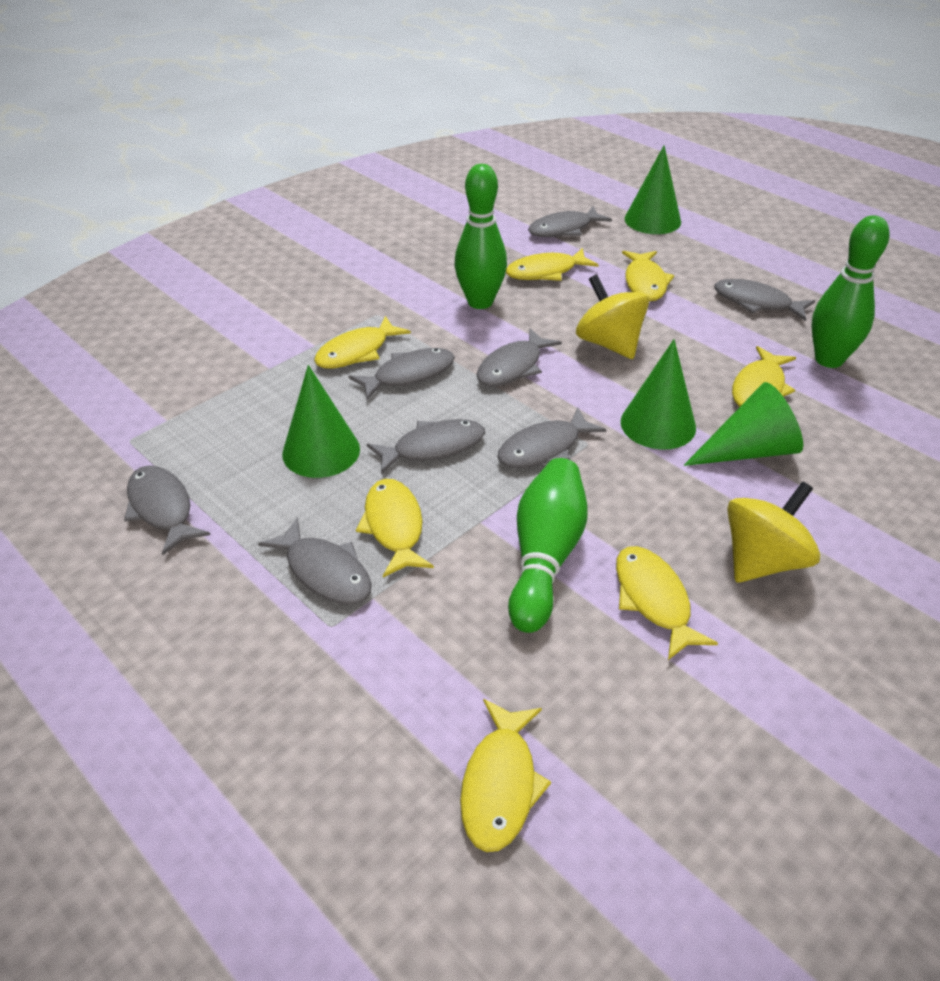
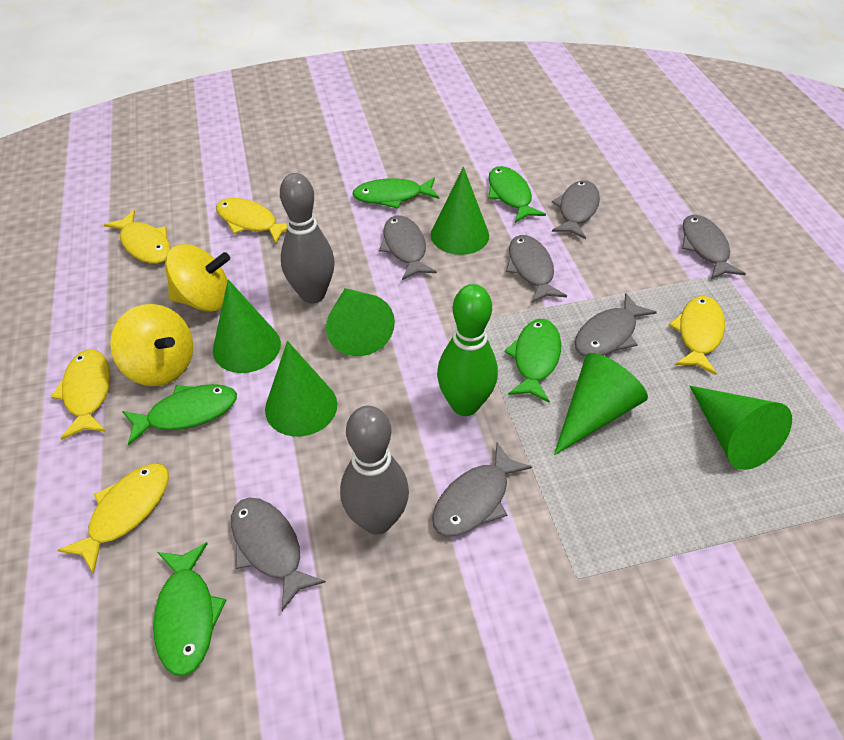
green bowling pin: [455,164,507,309] [508,458,588,633] [811,215,890,368] = 3 -> [437,284,498,416] = 1
green cone: [282,365,360,478] [621,339,696,450] [625,146,681,234] [684,382,803,466] = 4 -> [213,279,281,373] [265,341,337,437] [326,288,395,356] [431,167,489,255] [554,353,648,455] [690,386,792,470] = 6
green fish: none = 0 -> [122,384,237,445] [153,542,226,676] [352,178,439,209] [488,166,546,223] [504,319,561,403] = 5
grey bowling pin: none = 0 -> [280,173,334,303] [340,406,409,535] = 2
grey fish: [124,465,210,555] [258,517,372,604] [349,348,455,400] [367,419,485,474] [477,328,562,387] [497,408,606,468] [528,206,612,237] [714,279,815,321] = 8 -> [231,497,326,611] [379,215,437,280] [432,443,532,537] [506,235,567,303] [552,180,600,239] [575,293,657,356] [682,215,746,279] = 7
yellow fish: [314,316,411,369] [356,479,434,577] [460,699,551,852] [506,248,598,281] [616,546,718,660] [622,251,674,301] [732,346,796,407] = 7 -> [50,350,110,440] [57,463,169,574] [104,210,171,264] [216,198,287,243] [669,296,725,375] = 5

